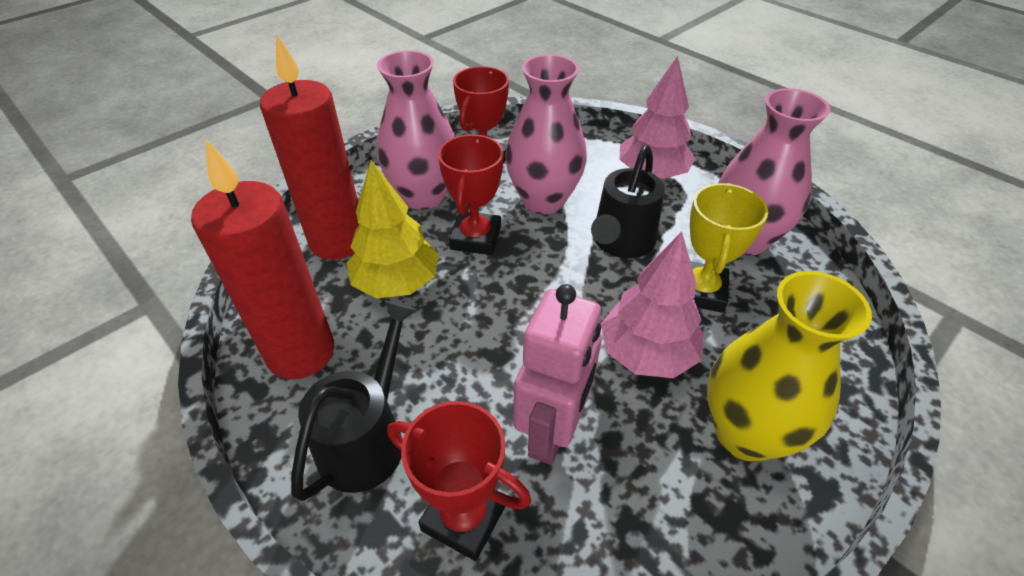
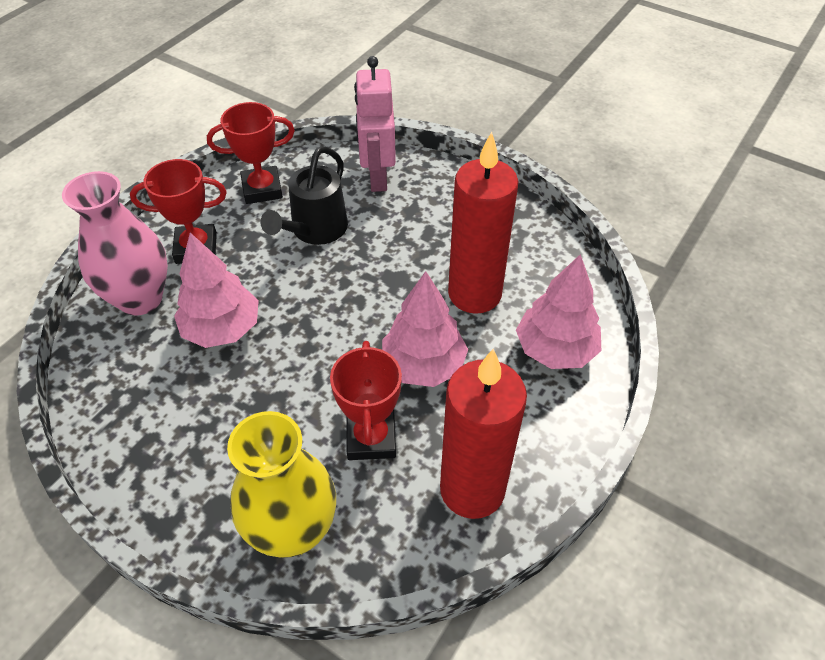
black watering can: [291,301,417,501] [591,145,665,258] = 2 -> [260,146,348,245] = 1
pink tree: [601,232,704,378] [620,56,696,179] = 2 -> [174,233,259,348] [382,271,468,387] [516,254,601,369] = 3
pink vase: [377,50,455,210] [505,54,587,214] [718,88,831,255] = 3 -> [62,171,168,316] = 1
yellow tree: [347,160,439,298] = 1 -> none = 0
yellow trophy: [690,183,768,313] = 1 -> none = 0

